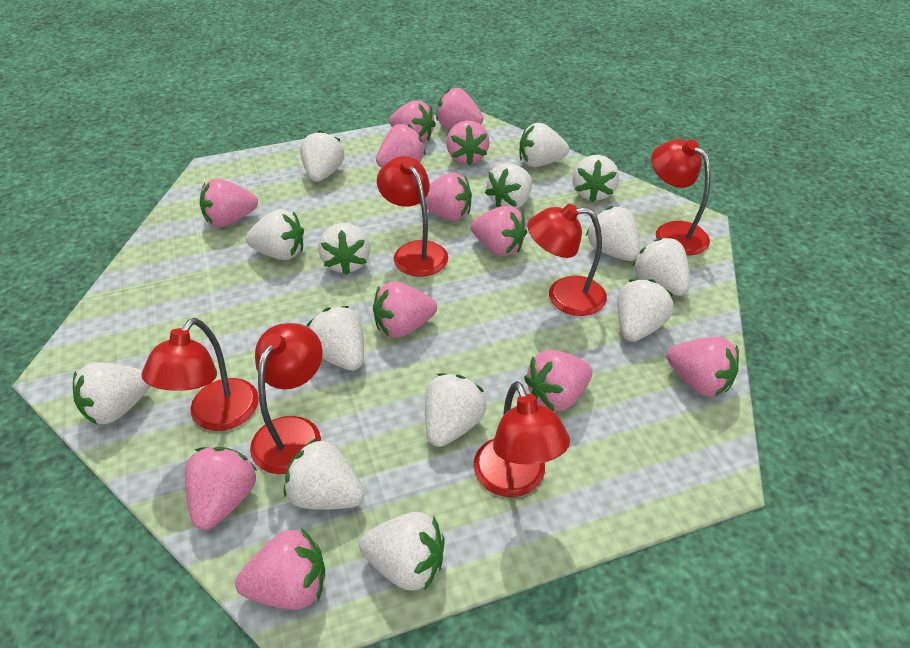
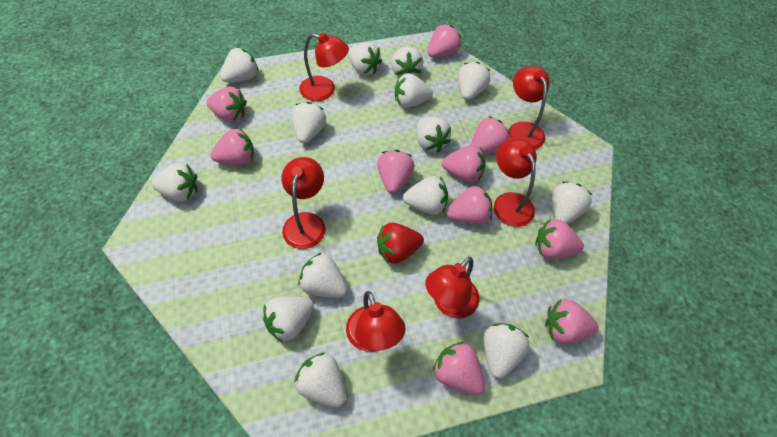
pink strawberry: [185,447,257,530] [200,178,258,227] [235,528,325,610] [373,281,437,338] [376,124,426,167] [389,100,436,142] [419,172,472,221] [436,88,483,129] [446,120,490,166] [471,206,527,256] [524,350,593,412] [667,337,739,397] = 12 -> [207,86,247,122] [210,128,254,165] [377,150,415,194] [428,24,461,58] [433,341,485,395] [442,145,486,182] [447,186,492,224] [471,116,510,154] [535,219,584,259] [545,299,599,344] = 10
red strawberry: none = 0 -> [377,223,424,264] = 1

